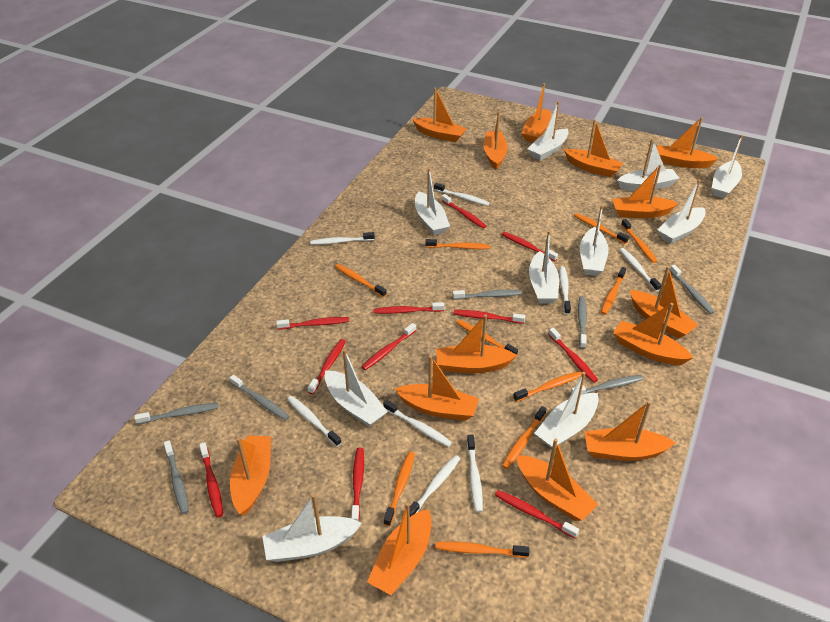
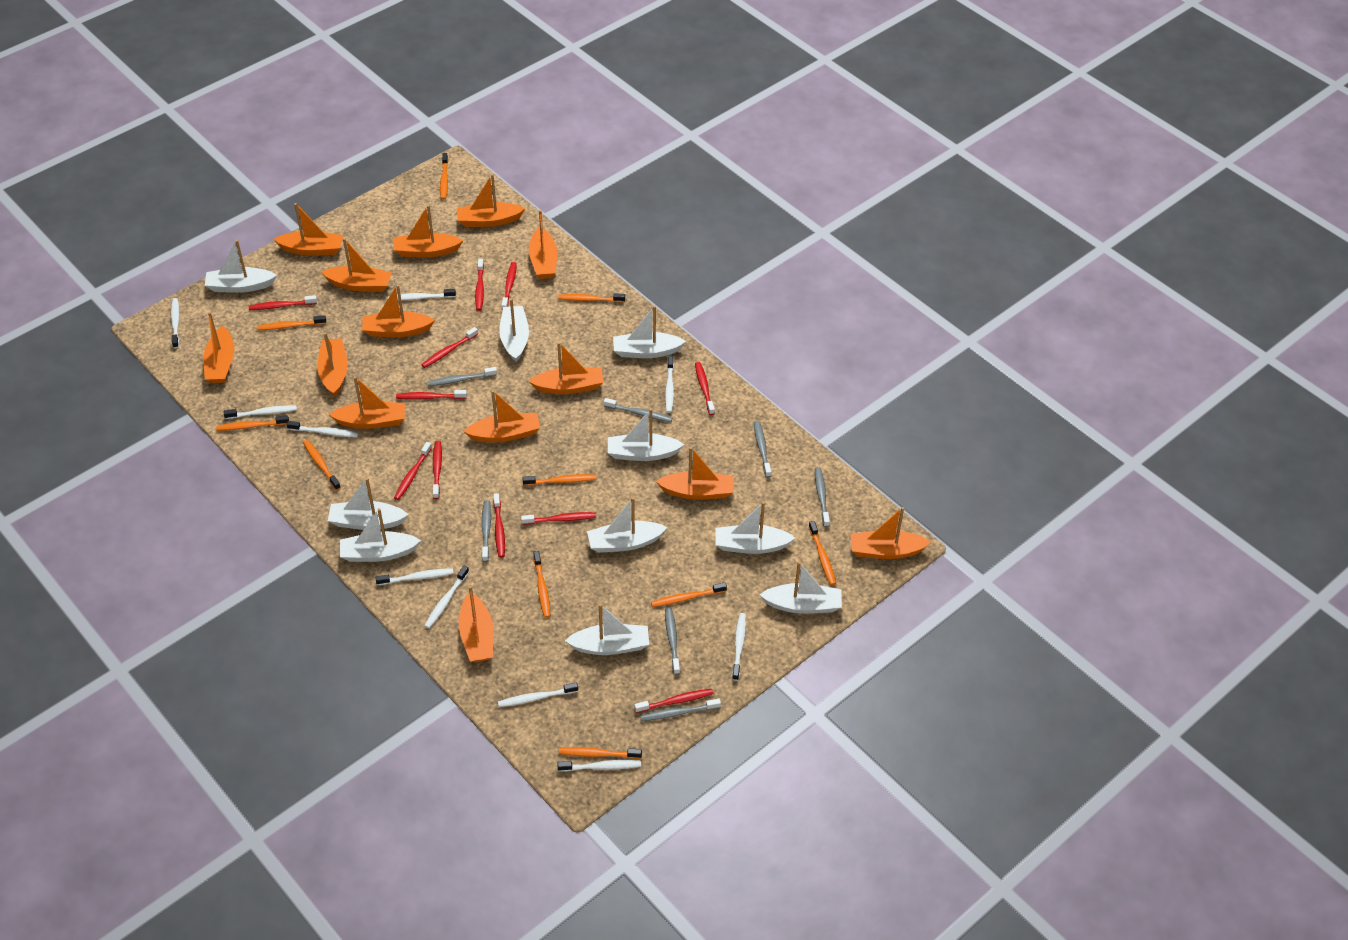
white toothbrush: [287,396,342,447] [310,232,375,245] [383,400,452,447] [410,455,460,517] [434,183,490,206] [467,435,483,513] [559,266,571,315] [620,248,661,291] = 8 -> [171,298,179,348] [224,405,297,419] [287,421,358,437] [375,568,454,585] [388,289,456,301] [424,566,469,629] [498,682,578,707] [557,760,641,772] [665,356,674,413] [732,613,746,681] = 10

